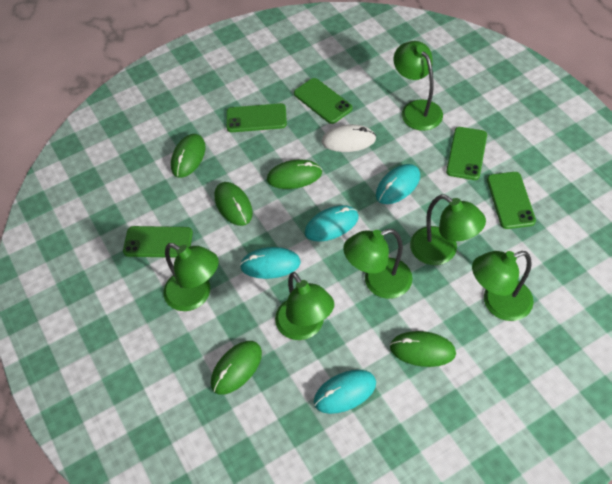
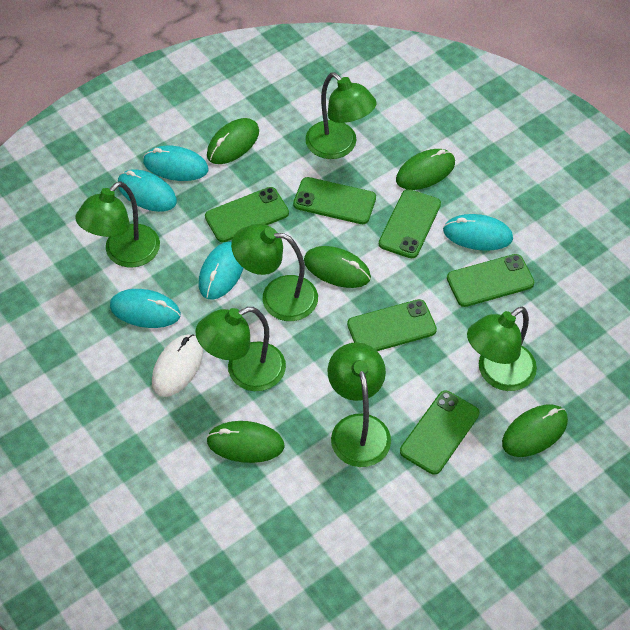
green phone: [123,226,193,258] [226,103,287,132] [294,78,352,124] [446,127,487,180] [487,172,536,229] = 5 -> [205,187,289,242] [293,177,376,224] [347,299,437,351] [379,189,441,258] [400,391,479,475] [447,254,534,307] = 6
turquoise mouse: [240,247,301,279] [305,205,359,242] [314,370,376,414] [376,164,420,204] = 4 -> [110,289,181,328] [118,169,177,212] [143,146,209,181] [199,241,243,300] [443,214,513,251] = 5

